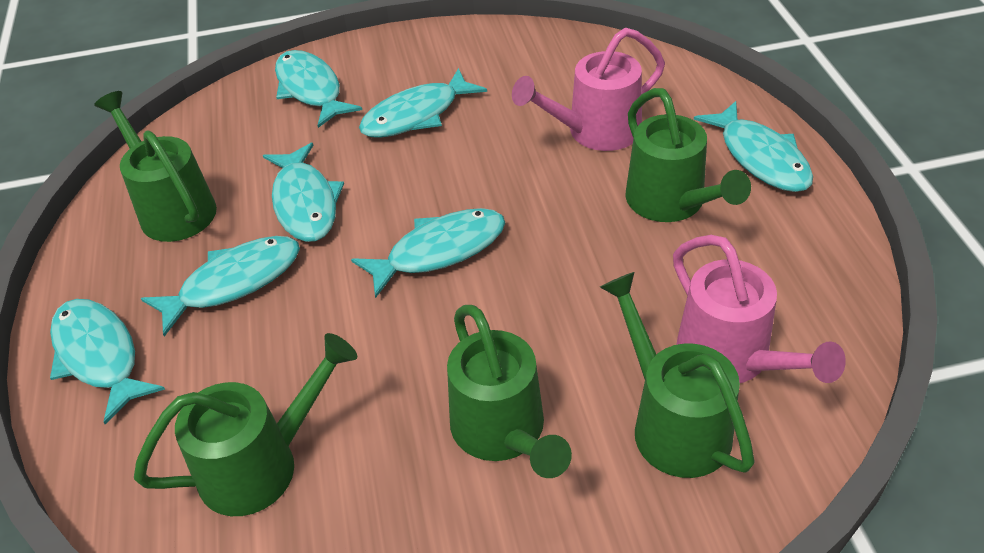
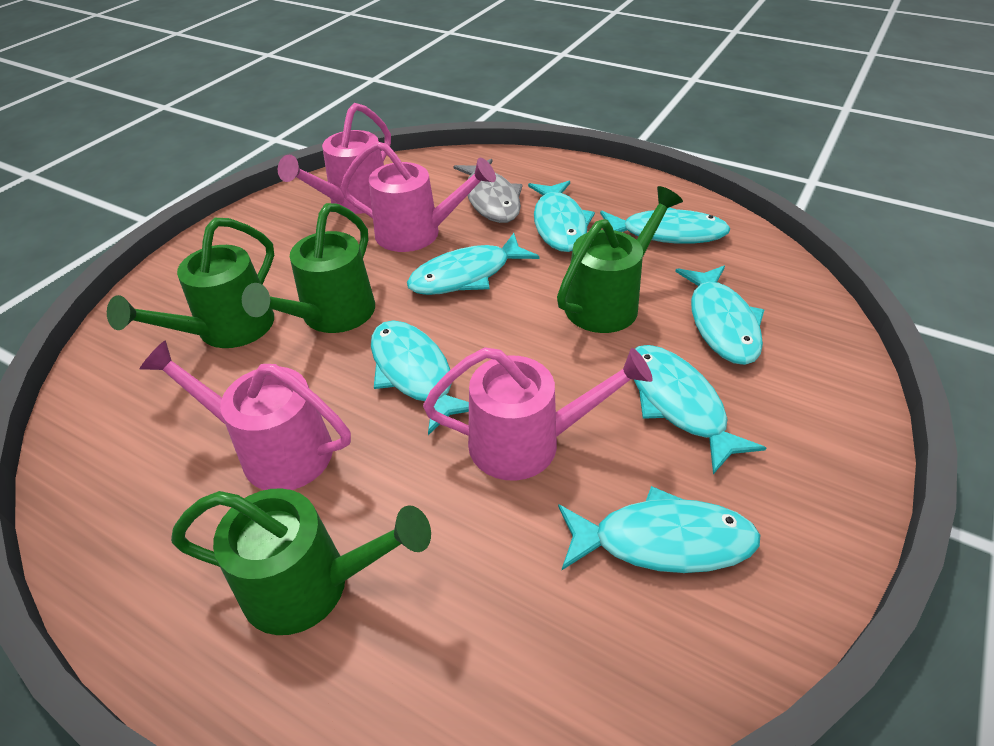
green watering can: [94,91,217,242] [134,333,357,516] [447,305,572,478] [600,272,755,478] [626,88,751,222] = 5 -> [107,218,274,348] [171,488,431,635] [242,203,375,333] [557,186,683,333] = 4
grey fish: none = 0 -> [453,159,523,223] = 1
pink watering can: [512,28,665,151] [673,235,846,383] = 2 -> [140,340,351,490] [278,103,391,214] [340,141,496,252] [423,347,652,481] = 4

